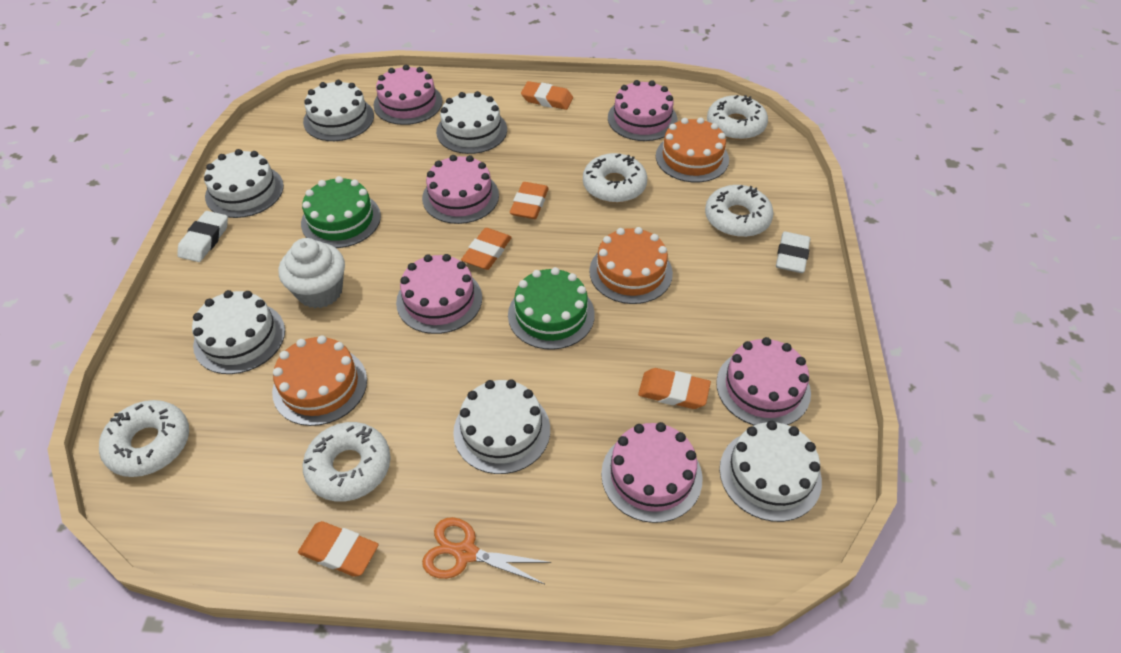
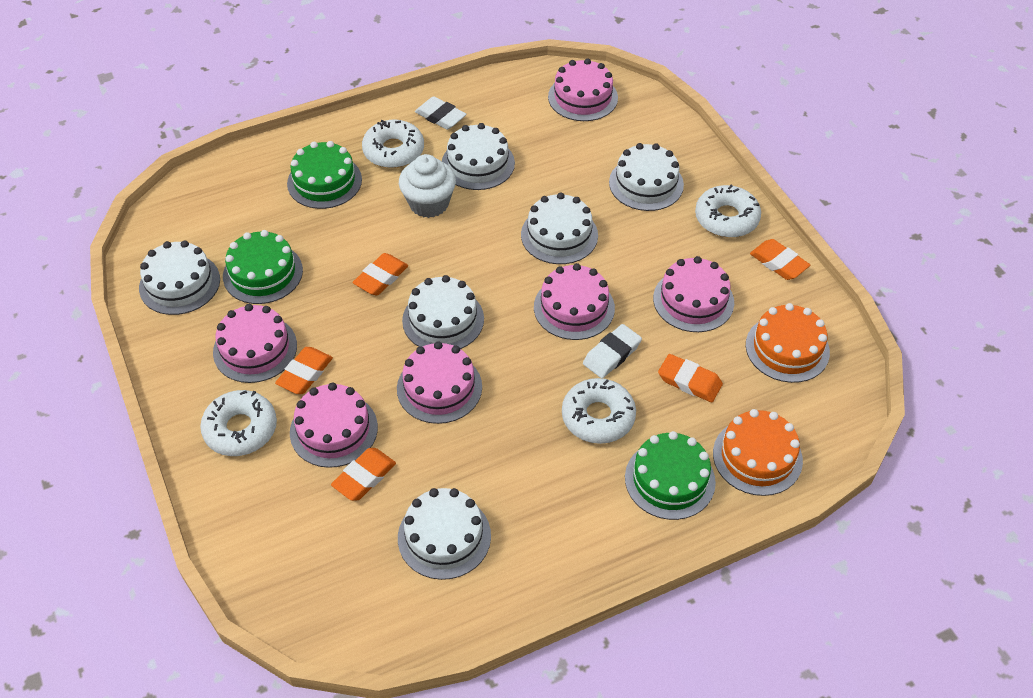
green cake: [301,176,381,248] [508,267,595,350] = 2 -> [223,230,303,304] [287,141,362,209] [625,431,716,520] = 3
orange cake: [272,335,367,426] [589,227,673,304] [656,117,729,182] = 3 -> [713,409,803,496] [746,303,830,383] = 2
orange scissors: [422,517,551,584] = 1 -> none = 0
white donut: [99,400,189,477] [303,422,391,502] [583,153,647,203] [705,185,773,237] [707,95,768,140] = 5 -> [200,390,277,456] [362,120,424,168] [562,378,636,444] [695,185,761,238] = 4

